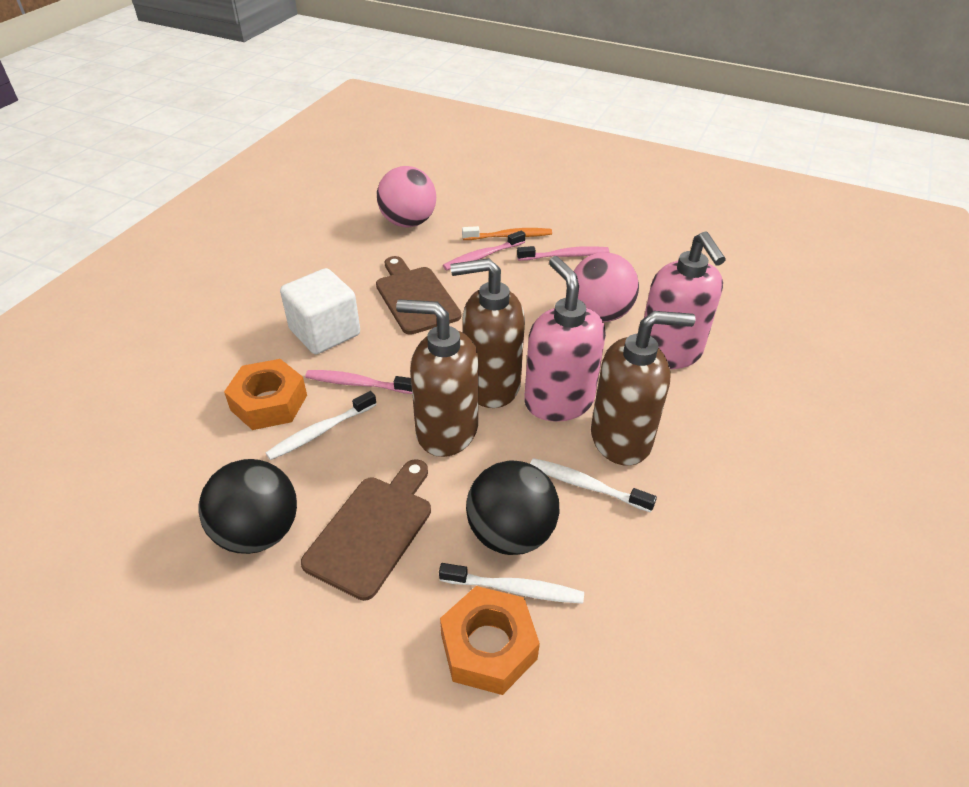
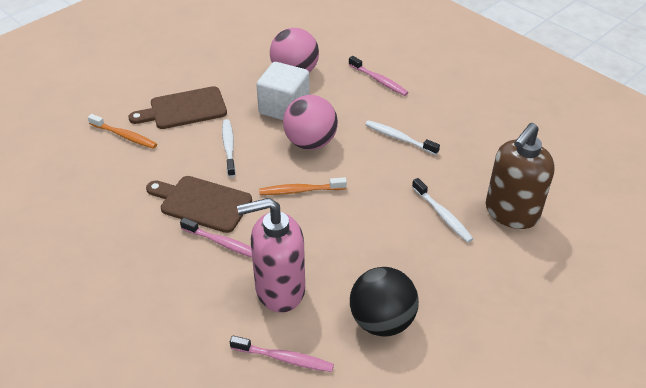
black ball: [199,459,297,554] [466,460,559,555] = 2 -> [350,267,419,337] = 1
brown soap dispenser: [396,299,479,457] [450,258,525,408] [591,311,696,466] = 3 -> [486,123,555,229] = 1
orange nut: [224,359,307,430] [440,586,540,695] = 2 -> none = 0
orange toothbrush: [462,226,552,240] = 1 -> [88,114,157,149] [259,177,347,195] = 2
pink soap dispenser: [524,256,606,422] [644,232,726,369] = 2 -> [237,198,305,313] = 1

